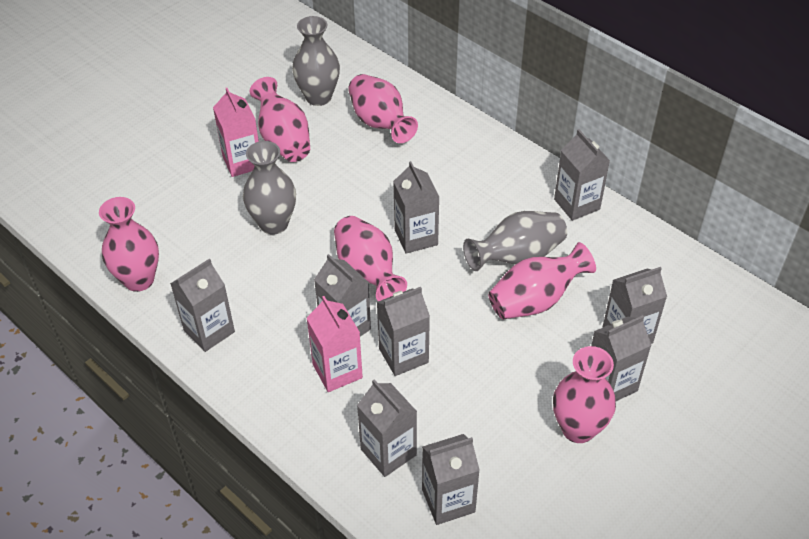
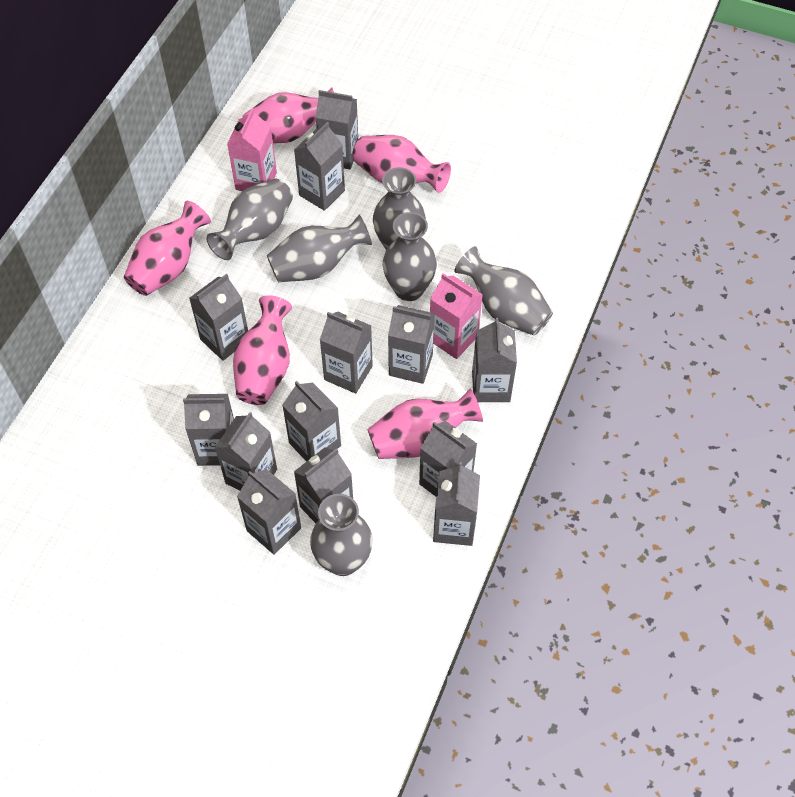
grey carton: [170,258,235,352] [314,254,371,337] [357,380,417,477] [377,287,430,376] [393,161,439,254] [422,434,480,525] [554,129,610,221] [591,315,652,401] [603,267,667,344] = 9 -> [183,394,234,466] [189,274,248,361] [215,412,277,491] [237,469,301,555] [282,381,341,462] [294,122,345,211] [294,447,353,523] [315,90,358,169] [320,312,373,394] [388,305,435,384] [419,421,477,496] [433,462,480,546] [472,318,517,402] = 13
grey vase: [243,141,296,235] [292,16,340,106] [463,211,567,271] = 3 -> [206,178,293,260] [267,215,372,282] [310,494,373,576] [373,167,426,250] [383,212,437,301] [454,246,553,335] = 6
pink vase: [99,197,159,292] [250,77,310,162] [334,216,407,301] [348,74,418,143] [488,242,596,319] [553,346,616,443] = 6 -> [124,201,211,296] [233,295,292,405] [242,88,334,143] [353,135,451,193] [368,389,483,459] = 5

